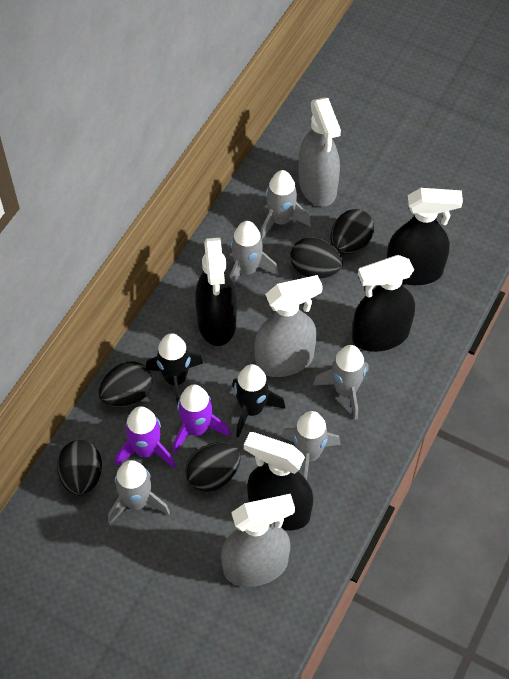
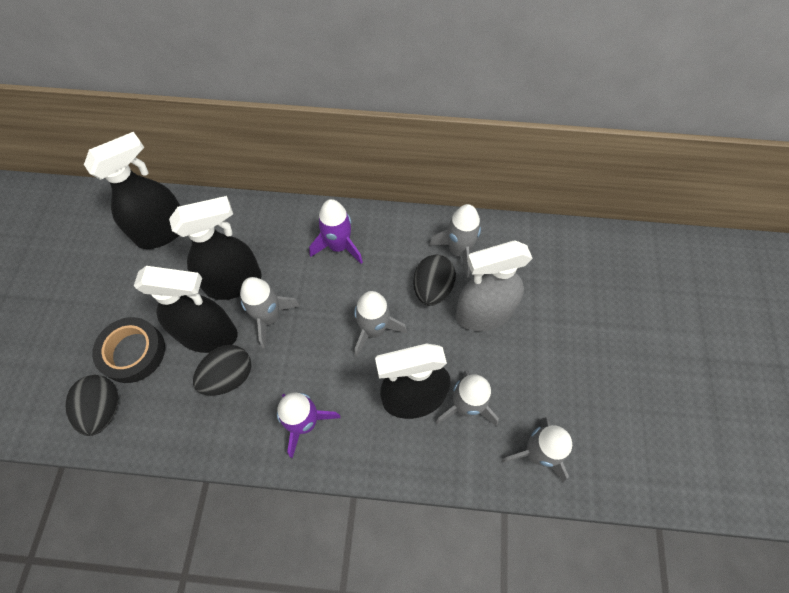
black egg: [57,440,102,496] [99,361,152,407] [185,442,241,492] [290,237,343,279] [331,209,374,254] = 5 -> [65,375,119,436] [193,345,252,396] [413,255,456,306] = 3
black rocket: [146,333,203,404] [232,364,286,437] = 2 -> none = 0
black tape: none = 0 -> [92,317,165,383] = 1
grey spray bottle: [221,494,295,587] [254,275,323,377] [299,97,341,207] = 3 -> [455,240,533,331] = 1

